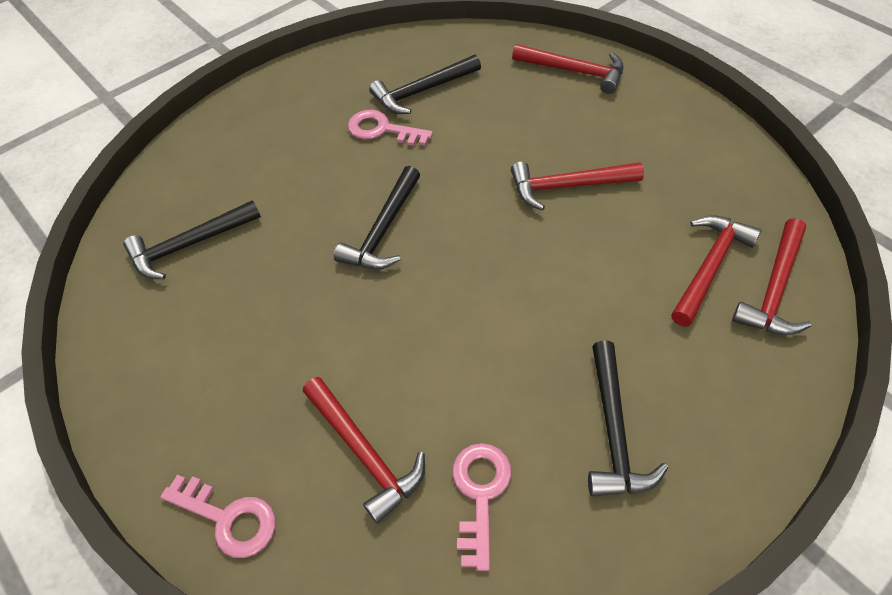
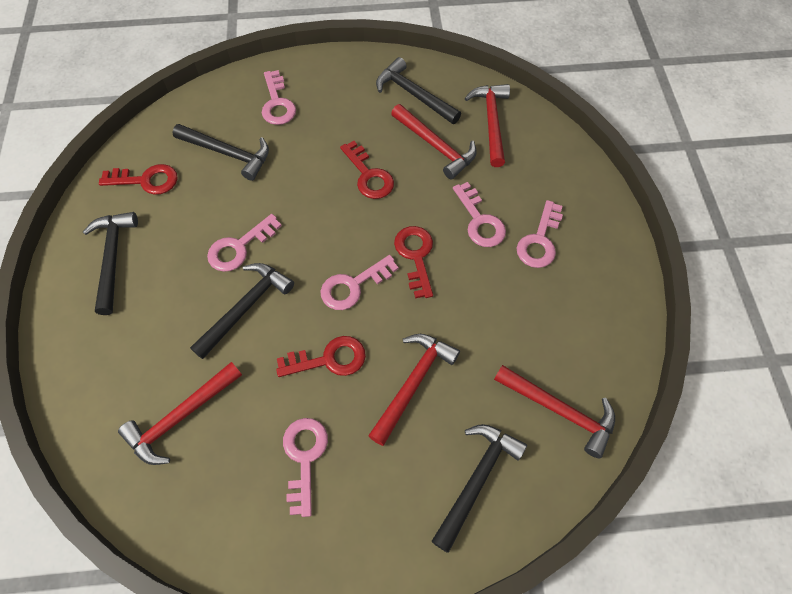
black hammer: [123,200,261,279] [334,166,420,269] [369,55,481,114] [588,341,668,497] = 4 -> [83,212,138,315] [173,124,269,181] [190,263,294,359] [376,57,461,124] [431,424,527,553] = 5
pink key: [160,475,276,558] [348,110,433,146] [452,443,512,571] = 3 -> [207,214,282,272] [262,70,296,125] [283,418,328,517] [321,255,399,310] [453,182,506,247] [517,200,563,268] = 6
red key: none = 0 -> [99,164,178,195] [276,336,366,377] [340,141,394,199] [394,226,433,299] = 4

